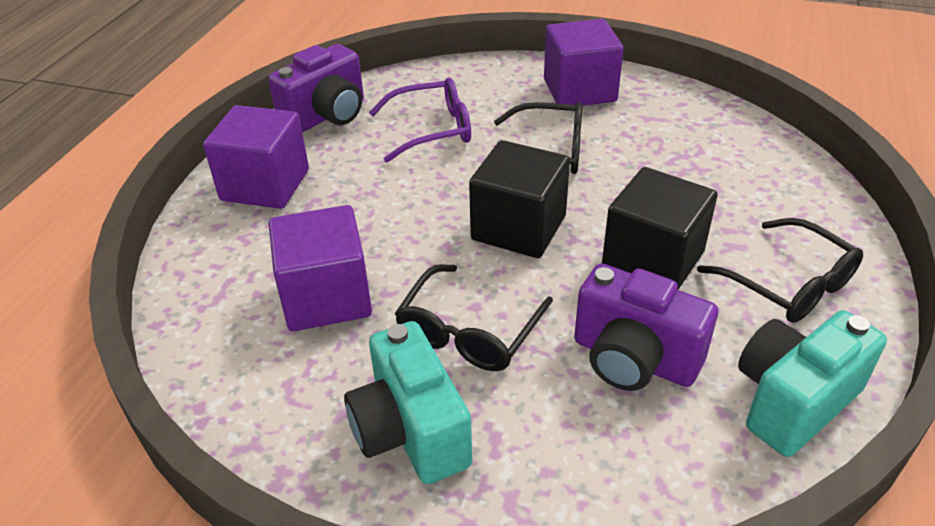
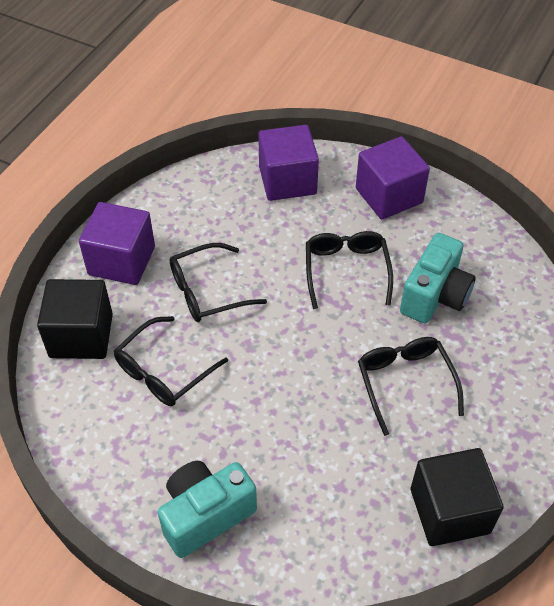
black glasses: [395,264,553,371] [494,102,582,174] [697,218,863,323] = 3 -> [114,316,228,406] [170,243,267,322] [306,231,393,309] [358,337,464,436] = 4
purple camera: [268,44,364,132] [574,263,718,391] = 2 -> none = 0
purple glasses: [369,77,471,163] = 1 -> none = 0

